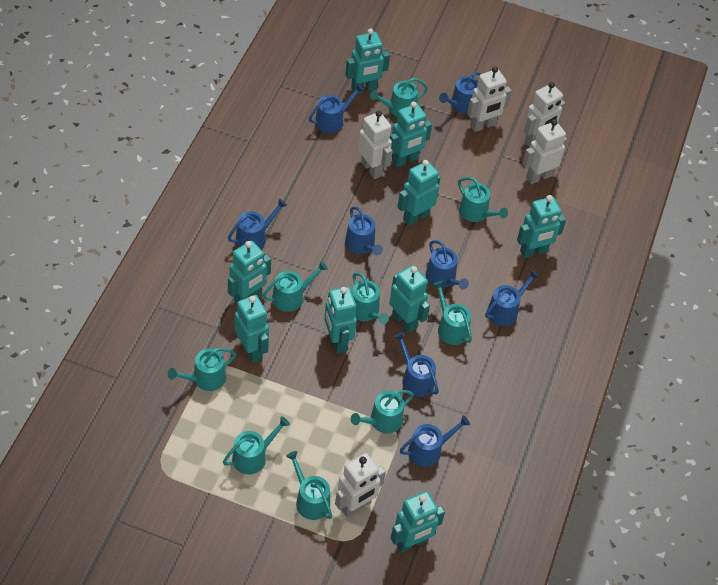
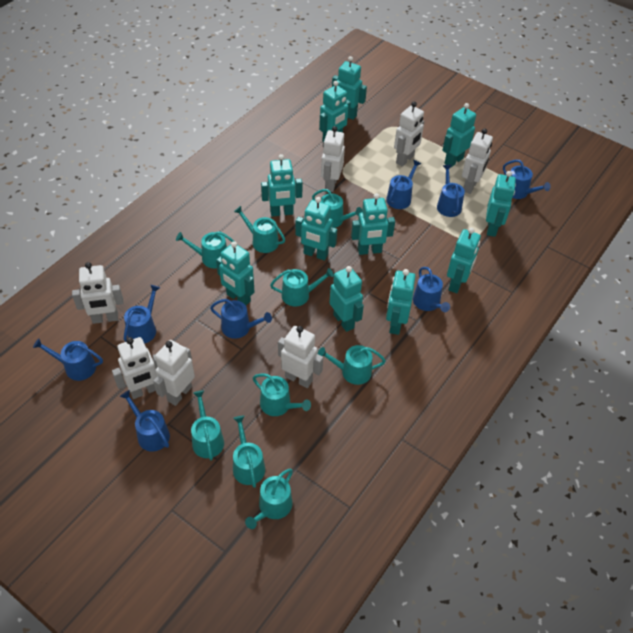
turquoise robot: [228,241,271,303] [235,295,269,363] [324,287,357,354] [345,28,390,93] [389,265,430,333] [390,101,432,167] [391,491,445,553] [397,160,441,226] [517,195,566,258] = 9 -> [216,241,254,305] [261,154,303,217] [295,197,337,261] [319,81,351,142] [330,266,364,332] [332,56,367,120] [351,193,395,255] [386,269,416,335] [442,103,476,168] [447,228,481,293] [486,171,516,237] = 11
white robot: [335,453,386,517] [358,110,393,179] [467,66,511,132] [522,119,567,184] [524,82,565,147] = 5 -> [72,262,124,324] [112,337,158,399] [153,340,195,406] [278,326,323,388] [321,126,345,192] [394,101,424,167] [462,128,493,194] = 7

